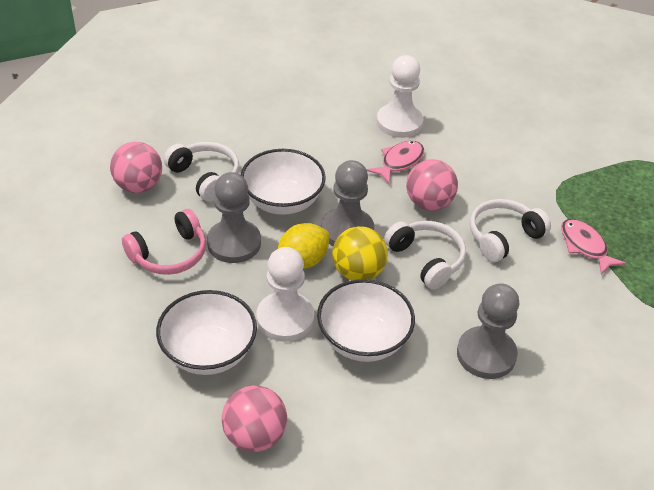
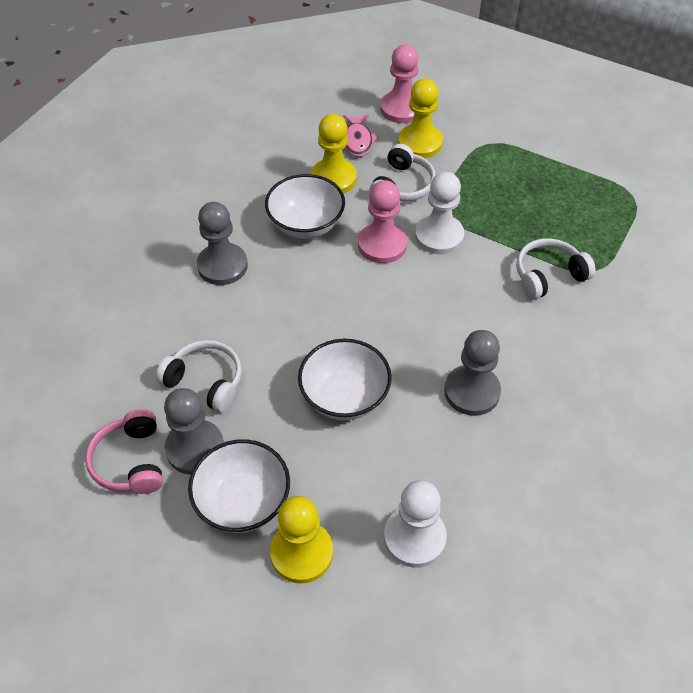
pink ball: [110,142,162,193] [222,385,287,452] [406,159,458,211] = 3 -> none = 0
pink fish: [367,141,424,184] [561,219,626,275] = 2 -> [343,115,379,157] = 1
pink pawn: none = 0 -> [358,180,407,263] [380,44,418,123] = 2
yellow ball: [332,226,388,280] = 1 -> none = 0
yellow lemon: [278,223,330,269] = 1 -> none = 0
yellow pawn: none = 0 -> [270,496,333,584] [311,114,357,194] [398,79,443,158] = 3

